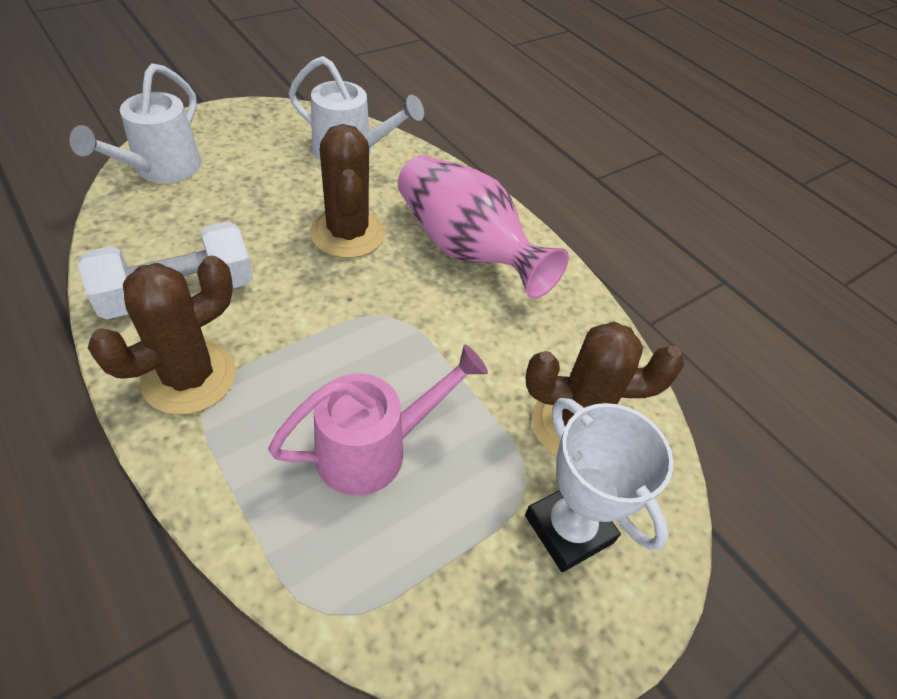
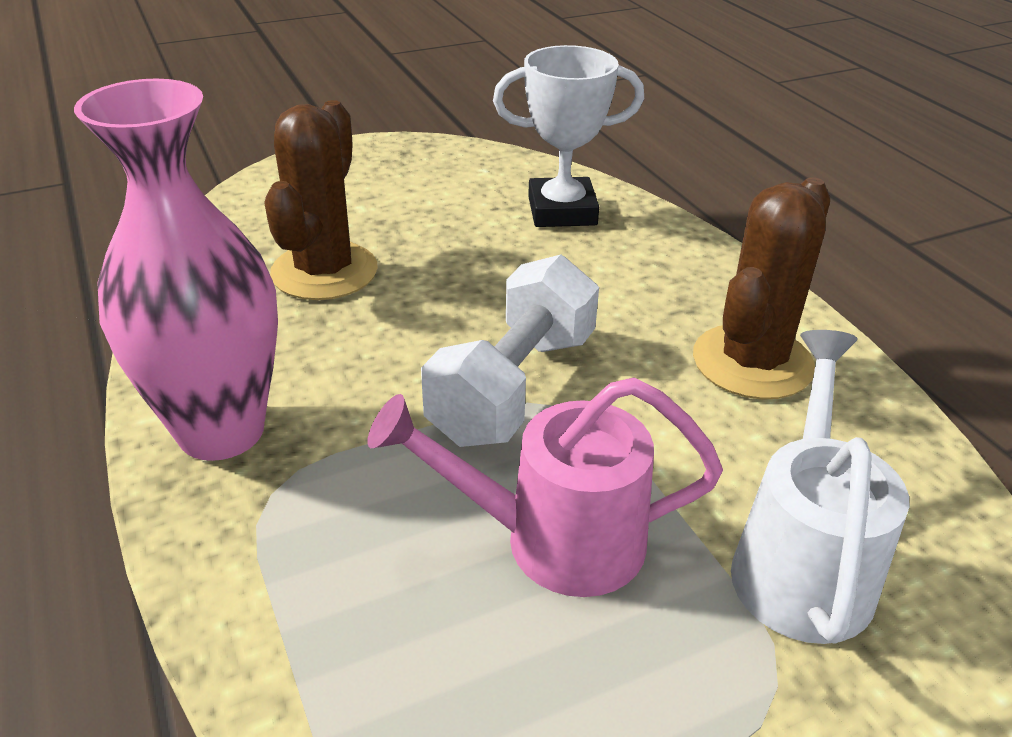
brown cactus: [88,255,236,415] [310,124,385,258] [526,322,684,457] = 3 -> [264,100,378,300] [693,177,830,399] = 2
white watering can: [70,63,201,183] [289,56,424,161] = 2 -> [731,330,910,644] = 1

